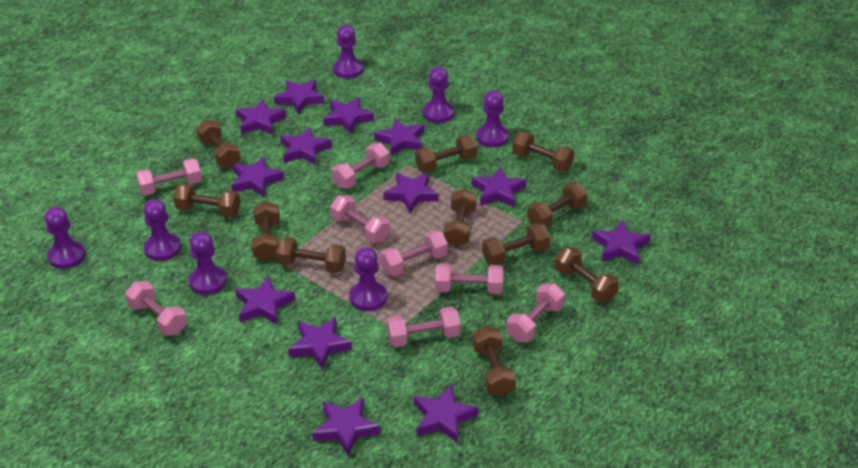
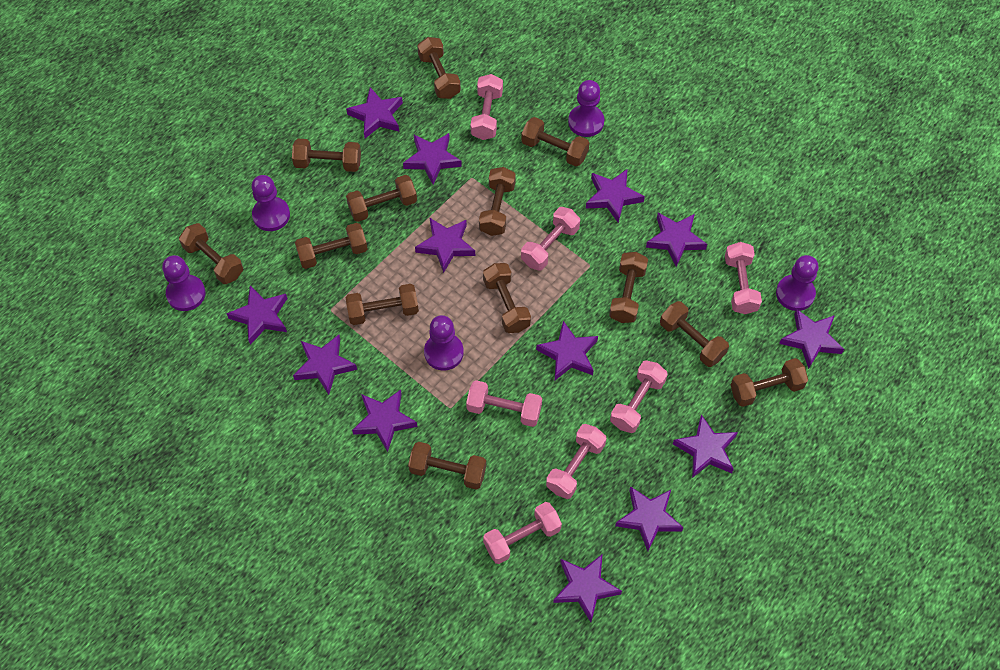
brown dumbbell: [173,183,241,217] [196,120,241,168] [251,201,280,261] [276,237,346,273] [415,135,477,173] [443,188,476,247] [473,326,516,397] [482,223,550,265] [512,131,574,172] [527,182,587,228] [555,247,619,302] = 11 -> [179,223,243,284] [292,139,361,172] [295,223,368,269] [346,175,417,222] [346,284,419,325] [408,442,486,490] [417,37,461,99] [479,167,516,236] [483,263,531,333] [521,117,589,166] [609,252,648,323] [660,301,729,367] [731,358,808,407] = 13
pink dumbbell: [125,281,187,336] [136,158,202,196] [330,195,390,243] [332,143,390,189] [380,230,448,276] [387,306,460,347] [435,263,503,294] [507,283,565,342] = 8 -> [466,380,542,427] [470,74,503,140] [483,502,562,564] [521,207,580,271] [546,424,606,499] [610,360,668,433] [725,242,762,314] = 7
purple pawn: [45,207,86,269] [144,199,181,261] [189,231,227,295] [333,25,363,78] [349,247,387,311] [423,67,454,123] [476,90,509,147] = 7 -> [162,255,206,311] [251,175,290,231] [424,315,464,371] [568,80,604,137] [776,255,819,311] = 5

